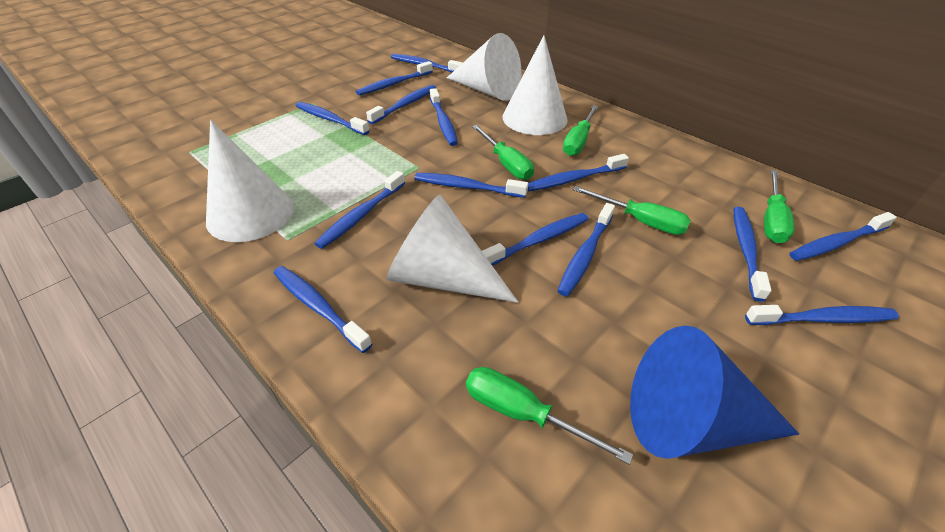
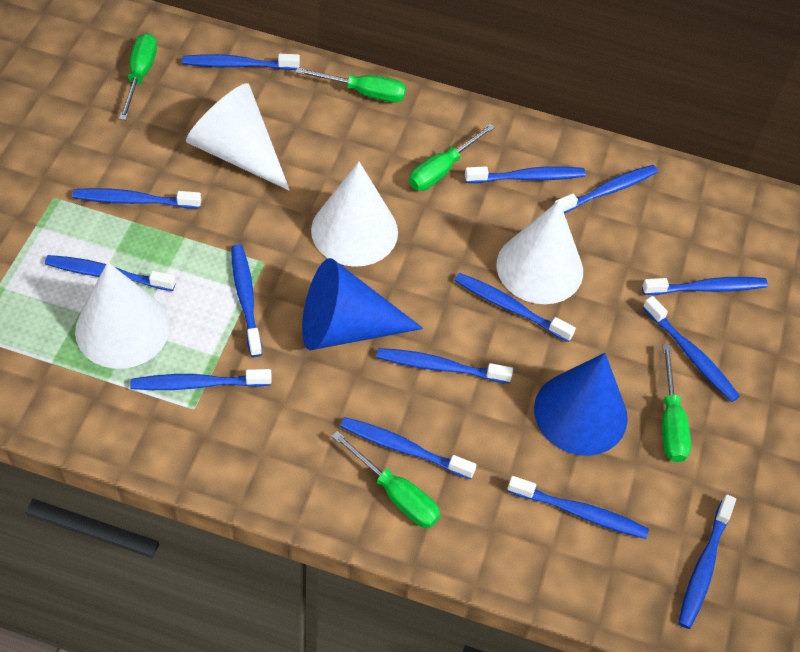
blue cone: [630,326,799,459] = 1 -> [302,258,423,350] [534,353,628,456] = 2

